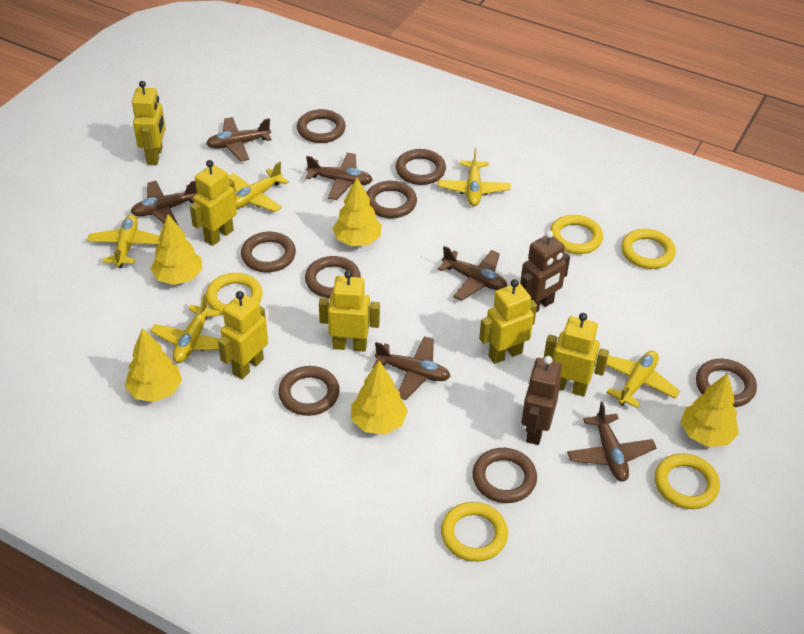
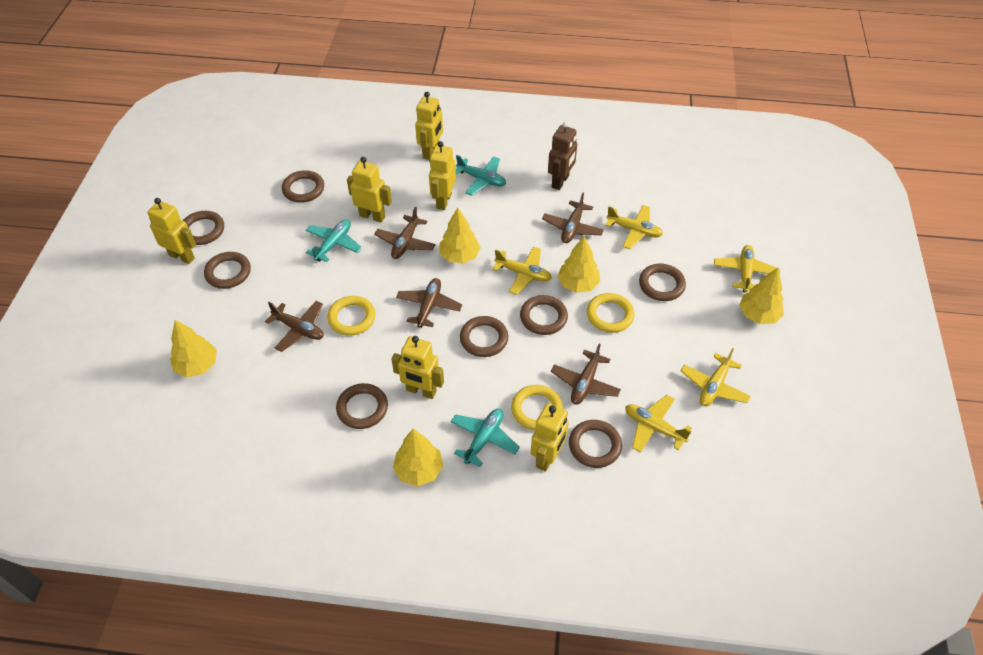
brown plane: [131,181,198,226] [206,117,271,161] [306,153,373,200] [373,336,451,400] [438,246,507,301] [567,402,656,482] = 6 -> [265,301,324,352] [374,207,436,259] [396,278,462,328] [542,193,604,243] [551,344,621,405] = 5
brown robot: [520,230,570,312] [521,356,562,445] = 2 -> [548,121,577,190] = 1
turquoise plane: none = 0 -> [306,219,362,262] [451,409,520,467] [456,155,506,196] = 3
yellow ring: [206,273,263,315] [441,502,508,562] [550,215,603,254] [621,229,676,269] [655,453,720,509] = 5 -> [327,296,375,336] [511,385,563,430] [587,293,635,333] = 3

